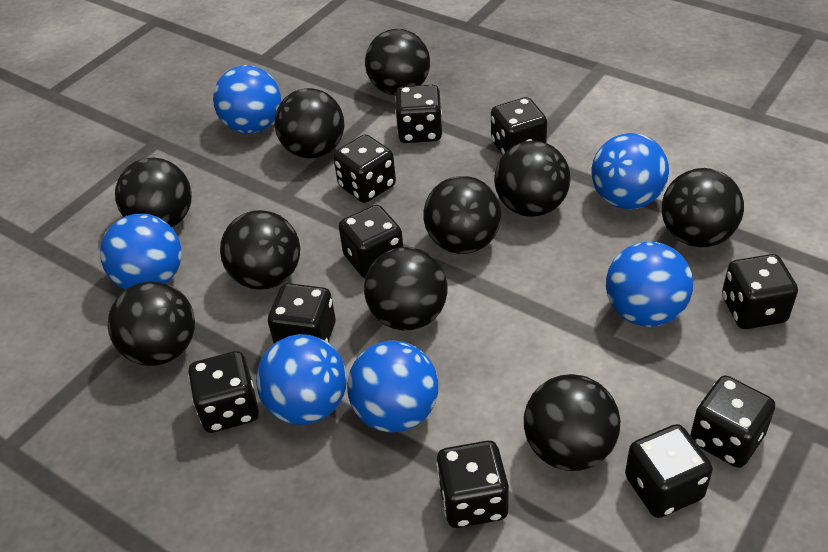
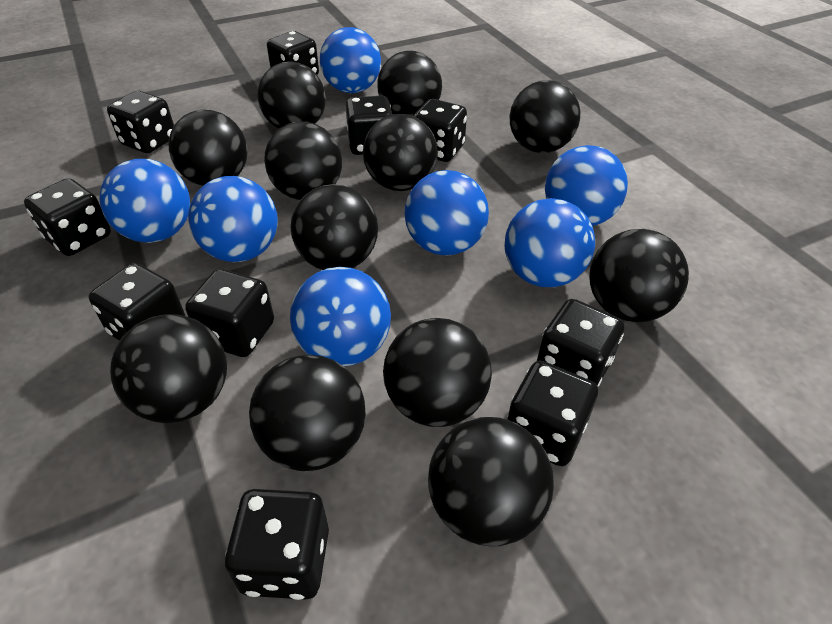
black ball: [108,281,195,366] [115,158,192,227] [220,210,300,290] [274,88,344,159] [364,247,447,331] [365,29,430,95] [423,176,501,254] [494,141,571,217] [524,374,620,471] [662,168,744,247] = 10 -> [110,314,227,423] [169,110,248,186] [249,355,366,471] [258,61,326,129] [264,122,342,200] [291,184,378,270] [363,114,438,191] [377,51,442,116] [383,318,492,427] [428,417,554,546] [510,80,580,153] [589,229,689,322] = 12
blue ball: [100,214,182,289] [213,65,281,134] [256,334,347,425] [347,340,438,433] [592,133,669,209] [606,242,693,327] = 6 -> [99,159,190,243] [188,176,278,262] [290,267,391,367] [320,27,381,93] [404,170,489,256] [505,198,595,287] [545,145,628,226] = 7

